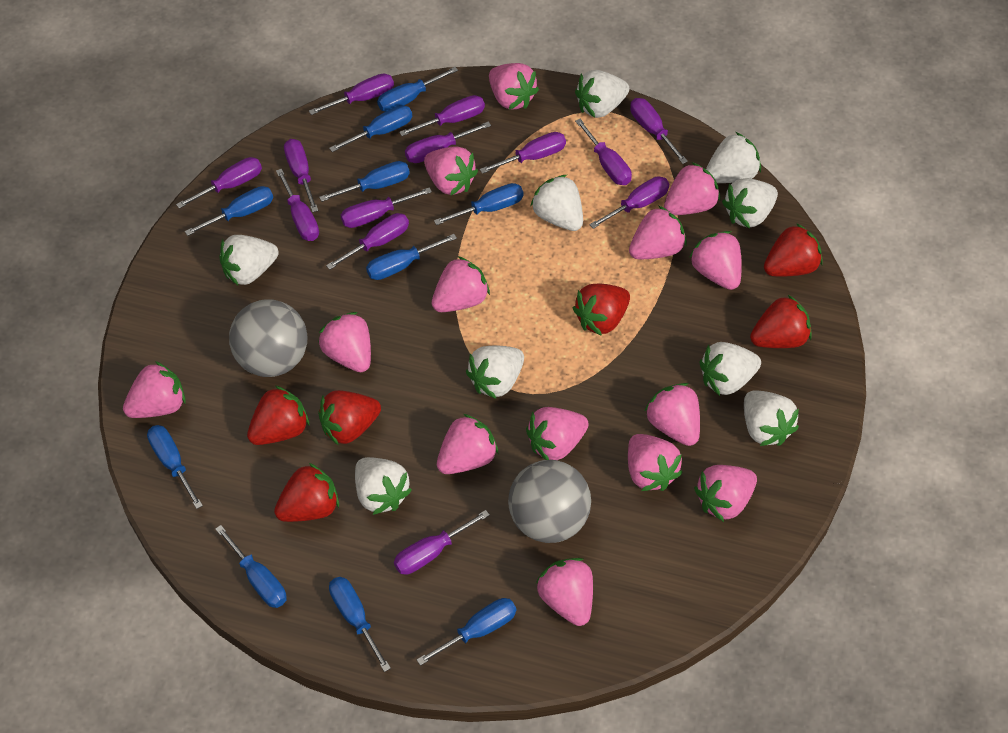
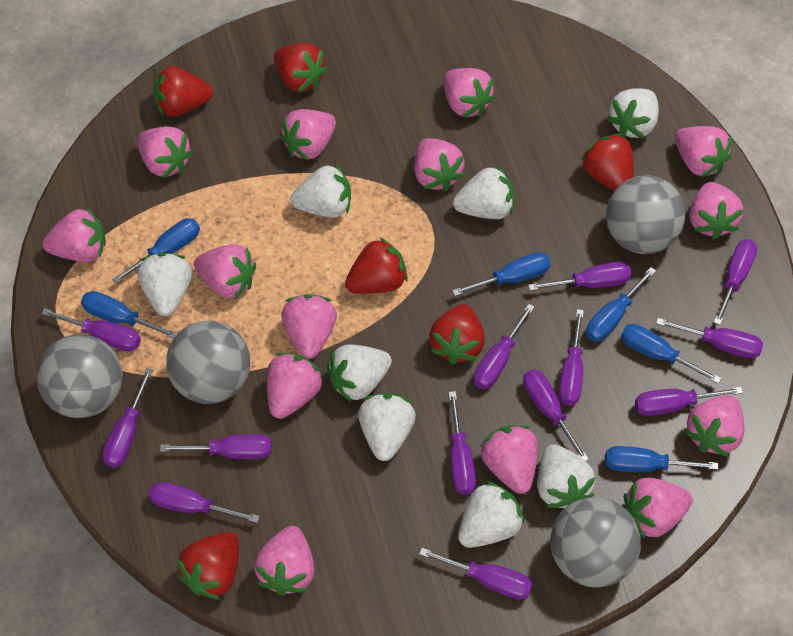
blue screwdriver: [147,425,203,509] [185,186,273,236] [215,525,286,608] [319,161,410,202] [329,105,412,152] [329,577,391,672] [366,234,457,280] [377,67,458,112] [417,598,516,666] [434,183,523,225] = 10 -> [81,291,178,339] [112,218,200,284] [452,252,551,296] [586,267,656,342] [605,446,718,472] [621,324,722,384] = 6
grey ball: [229,299,307,377] [508,460,591,543] = 2 -> [36,334,123,418] [166,320,250,404] [550,497,641,588] [606,175,686,254] = 4
white strawberry: [219,235,279,285] [355,457,412,515] [466,346,524,399] [531,175,583,231] [575,70,629,118] [700,342,761,396] [706,132,761,183] [722,178,778,228] [744,391,799,446] = 9 -> [137,253,192,316] [290,164,351,218] [327,344,392,402] [358,393,416,461] [453,166,514,219] [458,481,525,548] [537,445,595,508] [607,88,659,138] = 8

